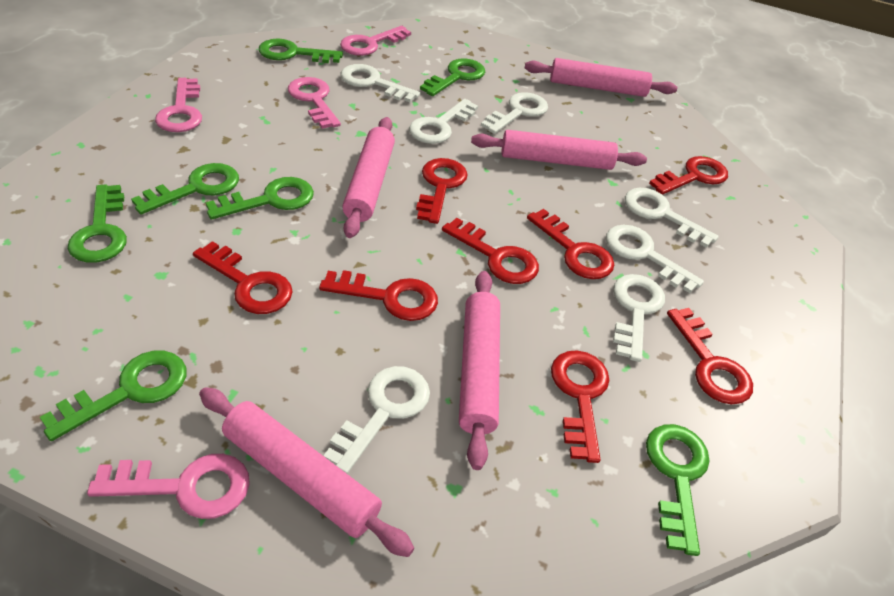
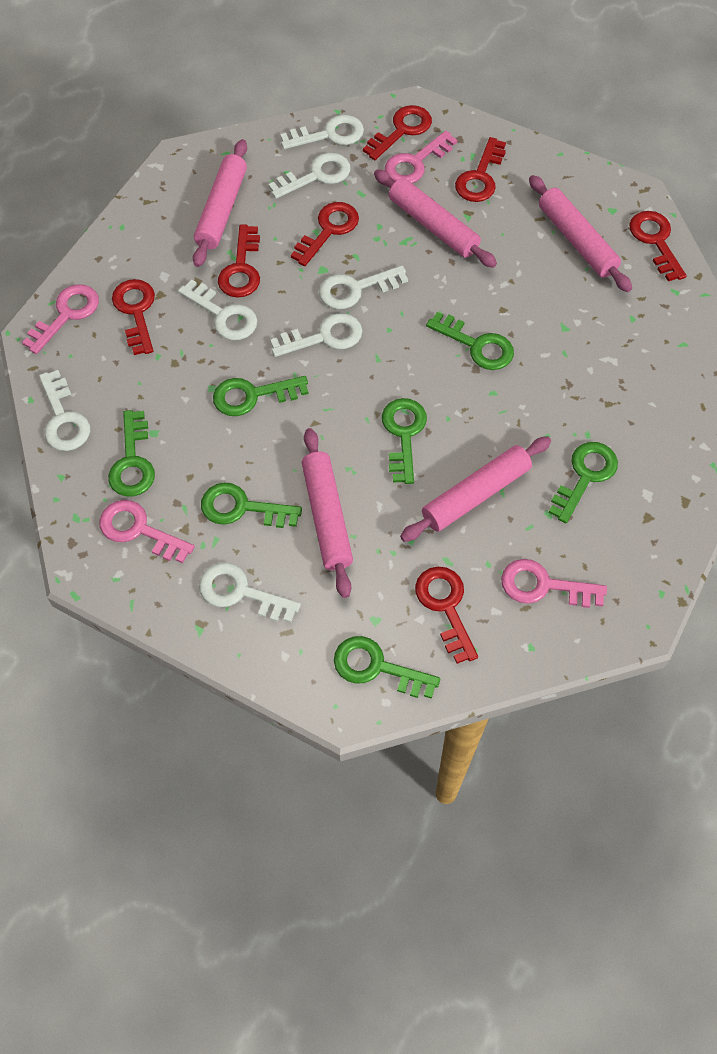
red key: [193,241,293,314] [319,270,438,321] [416,158,468,224] [442,218,539,284] [527,209,614,279] [551,350,609,463] [649,156,728,195] [667,308,753,405] = 8 -> [112,279,155,355] [218,225,260,298] [291,202,359,266] [363,105,432,160] [415,567,478,664] [455,137,506,202] [629,211,686,281] = 7

